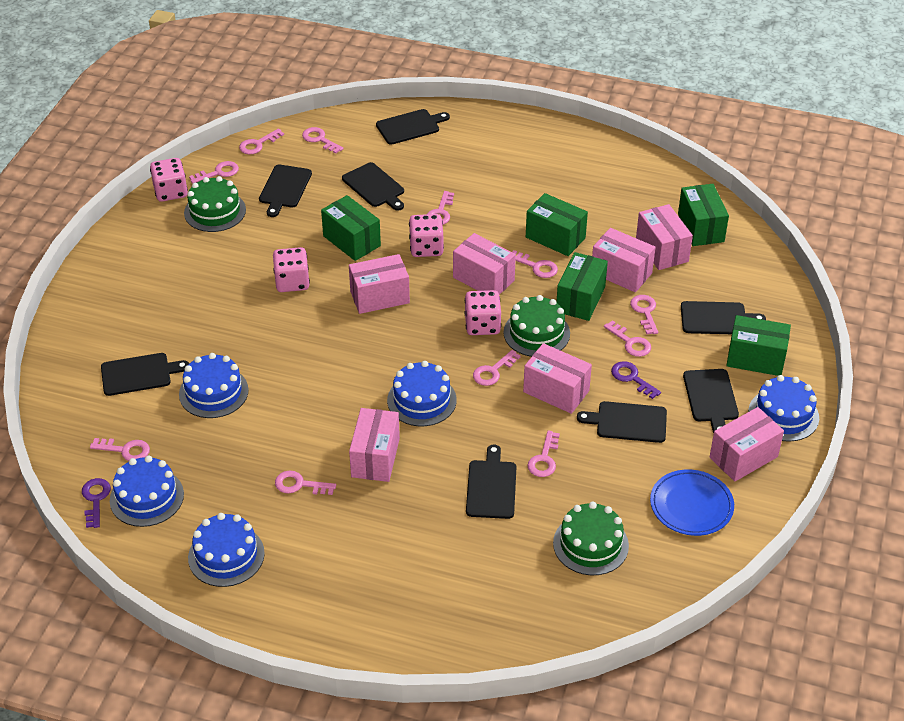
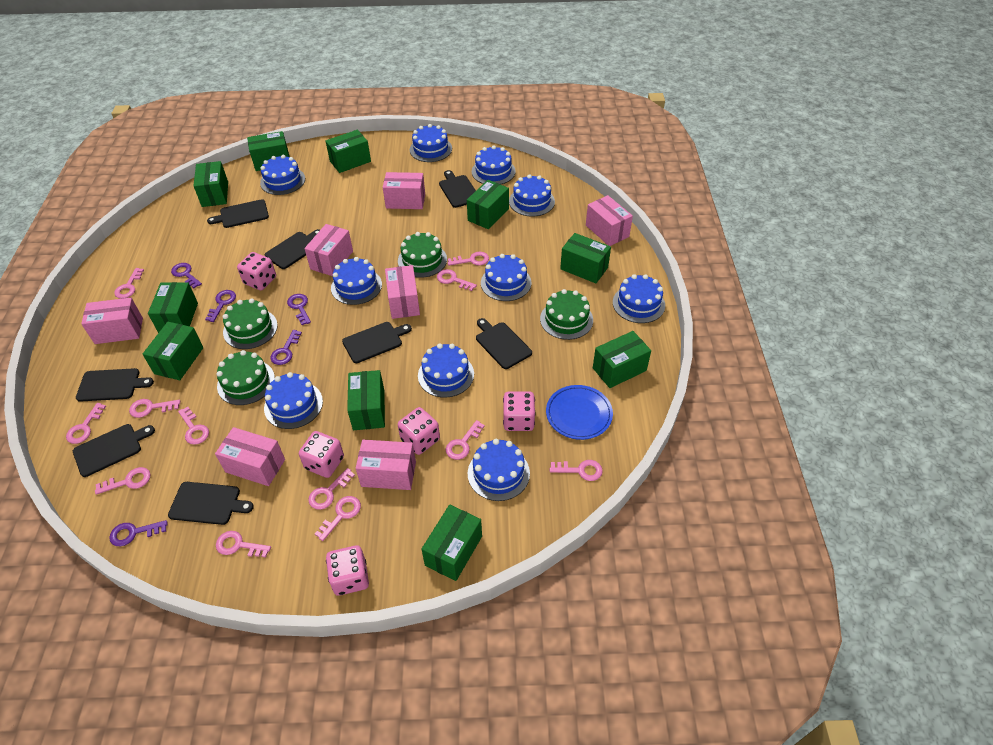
blue cake: [110,456,184,527] [179,353,249,418] [188,513,265,587] [387,361,457,426] [748,375,819,442] = 5 -> [260,155,305,195] [264,372,323,429] [331,257,382,305] [410,124,452,162] [418,343,474,398] [468,439,530,501] [472,145,516,185] [481,254,531,301] [509,175,555,217] [613,274,665,323] = 10
green box: [321,195,381,261] [526,193,588,256] [556,252,608,321] [678,184,729,246] [726,315,791,376] = 5 -> [142,322,203,380] [148,282,198,333] [194,161,228,207] [247,131,290,171] [326,130,371,173] [347,370,385,430] [422,504,482,581] [467,180,509,229] [560,233,611,283] [593,331,651,388] = 10
green cake: [184,176,246,232] [503,295,570,357] [553,502,629,575] = 3 -> [216,350,275,405] [223,298,278,349] [398,232,447,278] [540,289,593,340] = 4
pink dice: [150,158,188,202] [273,247,310,292] [409,214,444,257] [465,290,501,335] = 4 -> [237,252,276,290] [299,431,344,478] [326,545,369,596] [398,407,440,455] [503,391,536,431] = 5
pink key: [90,438,150,461] [189,161,239,184] [239,129,284,154] [275,470,336,495] [302,127,344,154] [427,191,454,225] [473,350,521,386] [512,250,558,278] [527,430,560,477] [604,320,651,357] [630,295,658,334] = 11 -> [66,403,106,444] [95,467,150,495] [114,268,144,299] [129,399,180,418] [178,407,209,445] [216,531,271,558] [308,468,355,510] [315,496,361,541] [437,269,477,291] [446,420,485,460] [448,252,489,266] [550,460,603,481] = 12
purple key: [82,478,111,528] [611,361,661,399] = 2 -> [109,520,168,546] [171,263,202,288] [205,290,236,322] [270,330,302,365] [287,294,311,325] = 5

